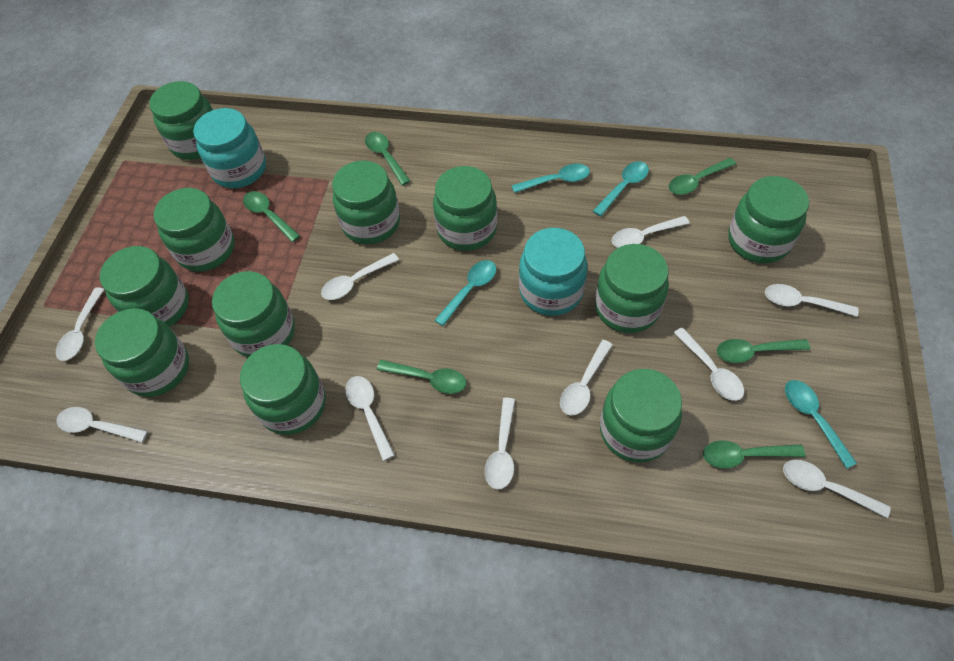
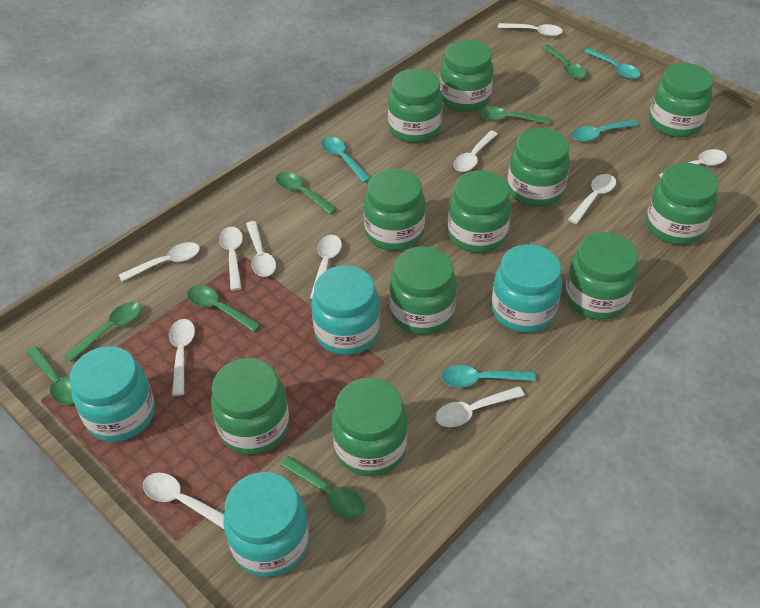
green spoon: [243,191,300,242] [365,132,410,186] [377,360,466,394] [669,158,736,195] [703,440,805,469] [717,339,810,363] = 6 -> [26,346,74,405] [64,302,141,362] [187,285,261,332] [276,172,337,215] [280,456,365,519] [478,106,551,125] [541,44,587,79] = 7
turquoise jar: [193,108,266,188] [519,228,588,316] = 2 -> [70,346,155,442] [223,472,309,577] [311,265,380,355] [492,244,562,333] = 4
white spoon: [56,287,105,361] [56,407,148,442] [321,253,399,300] [345,376,395,461] [485,398,515,489] [560,340,613,415] [612,216,690,248] [674,327,744,401] [765,284,859,317] [783,460,891,518] = 10 -> [119,242,200,282] [143,473,224,529] [169,319,195,396] [219,227,243,291] [246,221,276,277] [310,235,342,299] [435,386,525,427] [453,131,498,172] [498,23,563,37] [568,174,616,224] [659,149,727,179] = 11

